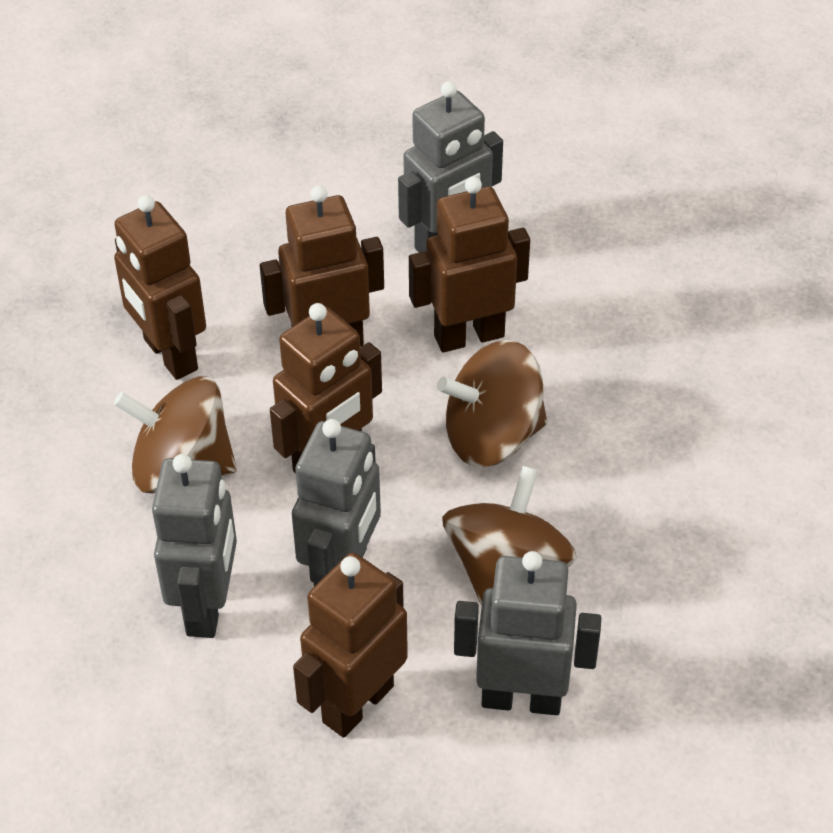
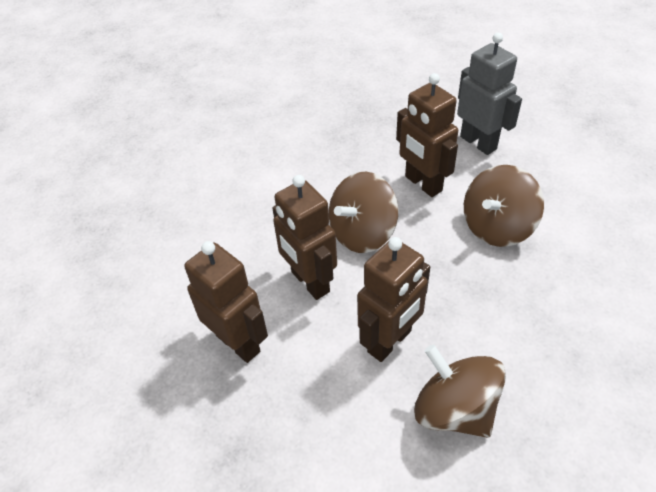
brown robot: [114,195,206,380] [260,185,384,347] [270,303,382,473] [293,553,408,738] [409,177,530,353] = 5 -> [184,241,268,363] [272,175,337,300] [357,237,430,362] [396,73,458,197] = 4
grey robot: [152,454,237,638] [292,419,381,587] [398,81,503,252] [454,551,601,715] = 4 -> [457,33,522,155] = 1

